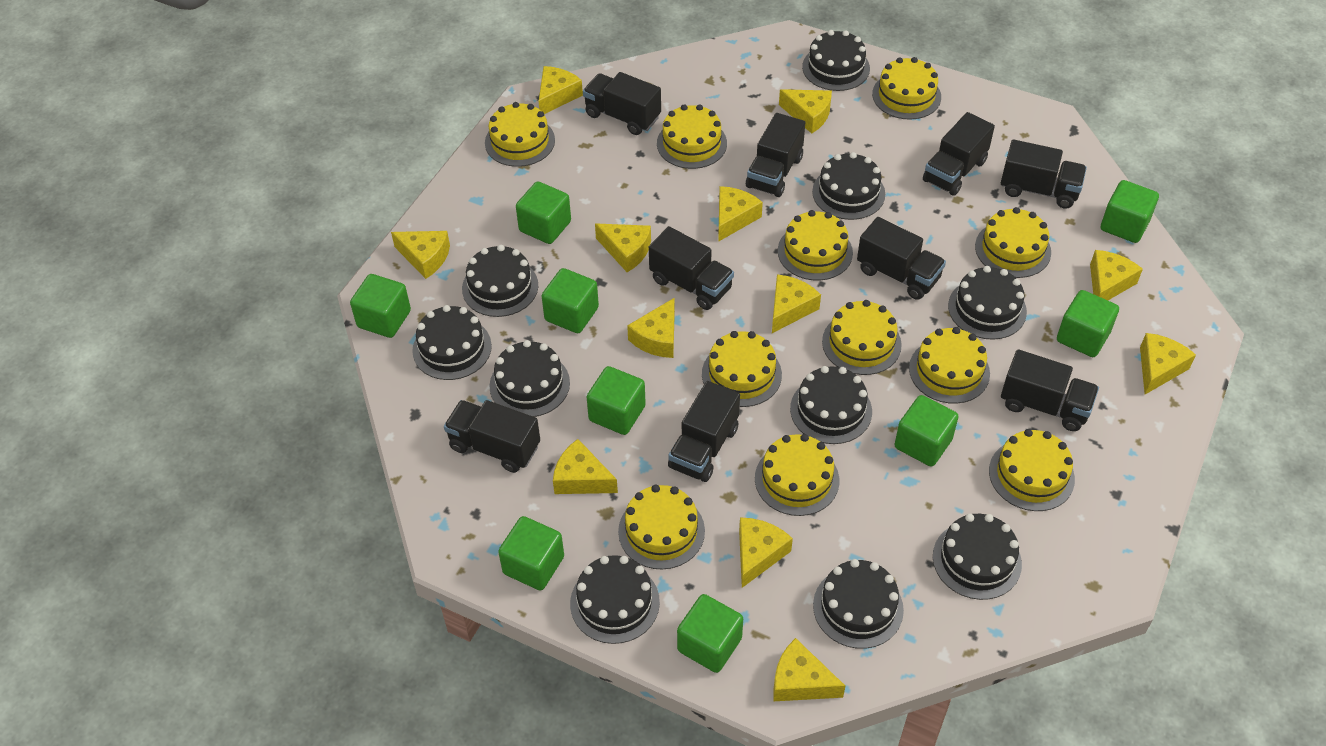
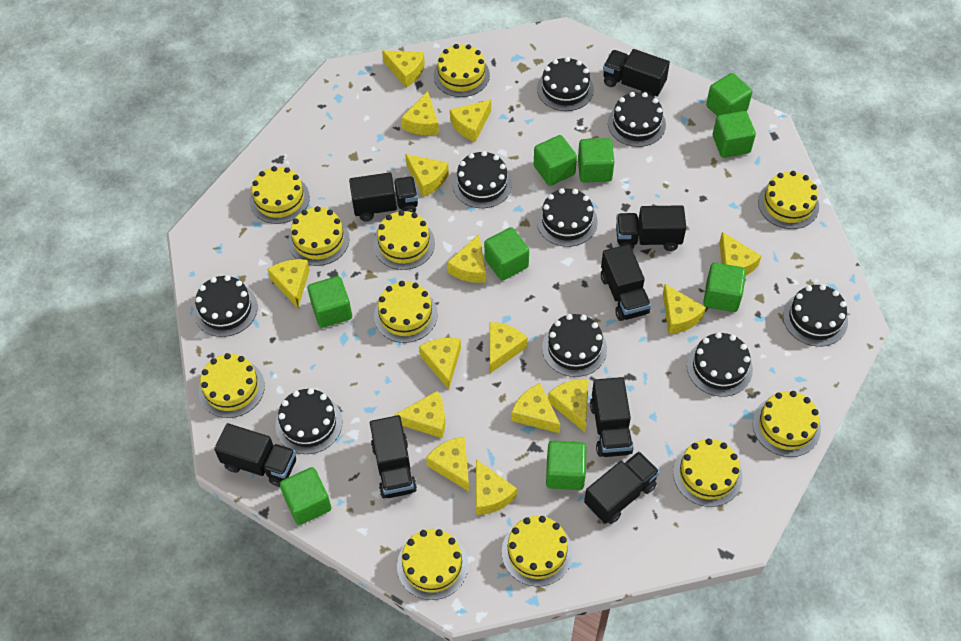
black cake: [412,305,492,380] [462,245,538,317] [490,340,570,417] [570,555,660,644] [790,366,872,444] [802,30,870,91] [812,152,885,220] [813,559,904,649] [933,514,1022,600] [948,266,1027,340] = 10 -> [194,275,258,337] [275,388,342,454] [453,151,512,208] [537,57,594,111] [537,188,597,247] [542,314,607,377] [608,92,666,147] [687,332,753,397] [783,284,848,347] = 9
black truck: [444,400,540,473] [583,72,661,135] [649,226,734,310] [668,381,740,482] [746,113,805,197] [857,217,946,300] [923,112,995,196] [1001,140,1087,209] [1001,349,1099,431] = 9 -> [214,423,296,487] [349,172,418,221] [370,415,417,498] [584,451,660,524] [590,377,634,457] [601,244,651,321] [603,49,670,97] [616,205,686,251] = 8
yellow cheese: [391,231,450,279] [539,66,583,114] [553,439,618,494] [595,223,651,272] [627,298,675,358] [718,186,763,242] [739,518,793,588] [772,274,821,333] [773,638,845,701] [779,89,832,134] [1090,250,1143,300] [1140,333,1196,394] = 12 -> [267,259,310,308] [382,50,425,87] [394,391,445,438] [401,91,439,135] [405,154,449,197] [419,338,461,389] [426,437,469,491] [447,234,486,283] [450,100,491,142] [476,459,517,515] [489,322,528,373] [511,383,560,433] [548,379,589,432] [663,284,706,334] [719,232,761,275] = 15

